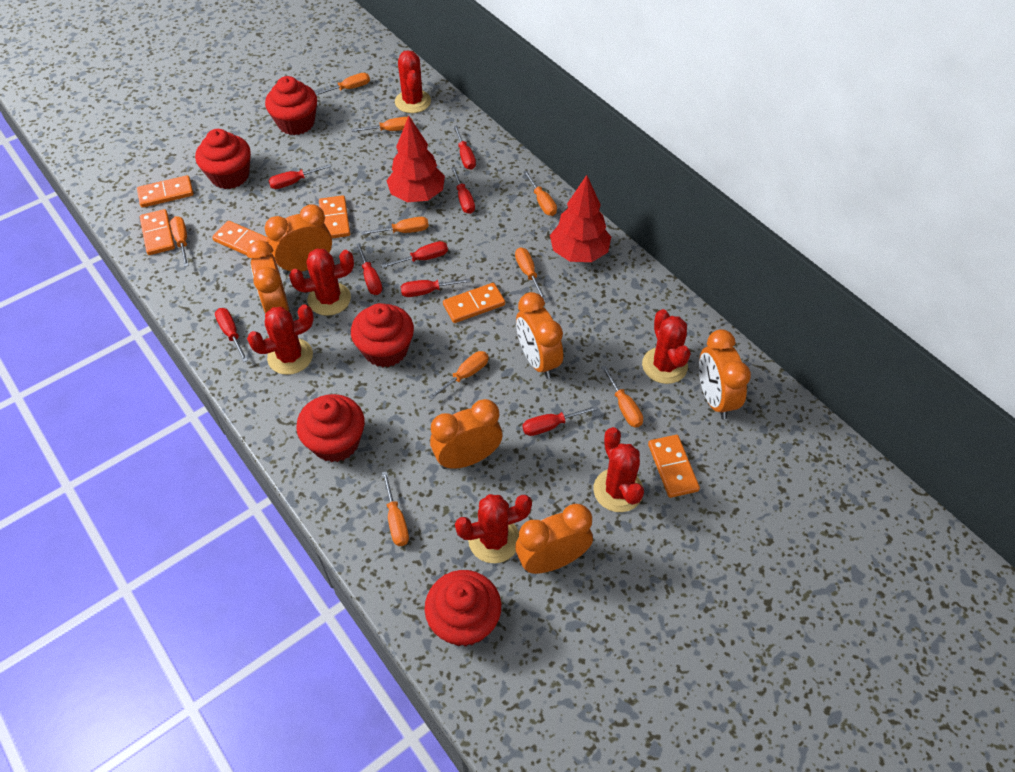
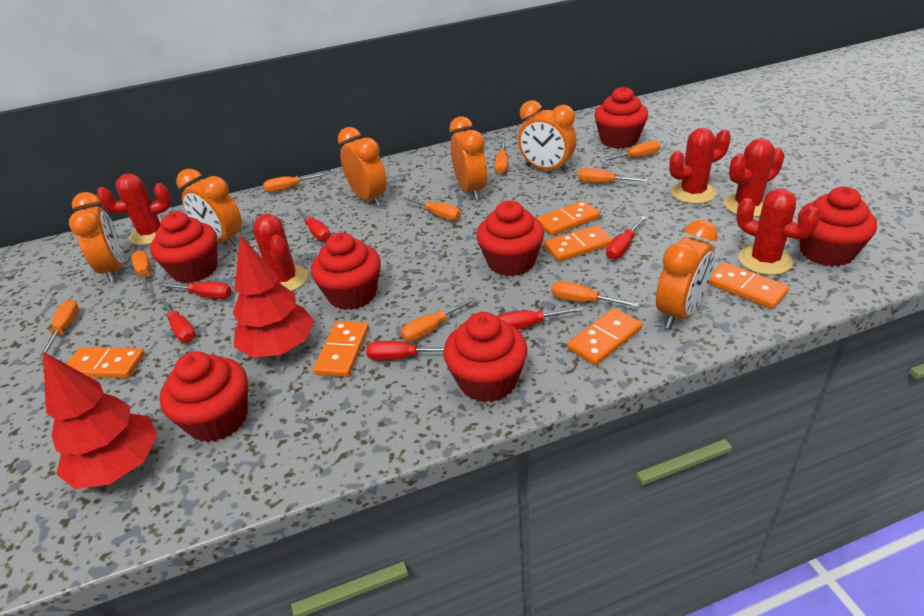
red cactus: [247,304,314,375] [289,248,354,316] [395,50,431,113] [455,494,532,563] [593,427,644,512] [642,309,690,384] = 6 -> [97,174,171,245] [253,214,308,291] [669,128,731,204] [724,138,785,217] [736,189,821,275] = 5
red cupcake: [195,129,251,189] [265,76,317,135] [296,394,365,462] [351,303,414,367] [424,570,501,647] = 5 -> [150,212,217,283] [159,351,248,442] [311,233,381,310] [443,312,527,403] [476,200,544,276] [595,86,648,149] [798,187,877,267] = 7
red screwdriver: [215,308,248,362] [268,164,332,189] [356,243,382,295] [381,241,448,268] [400,278,471,297] [451,167,475,214] [454,126,476,170] [522,406,598,436] = 8 -> [159,282,232,299] [159,297,196,343] [295,207,330,241] [366,341,444,360] [497,307,583,330] [606,216,647,259] = 6

